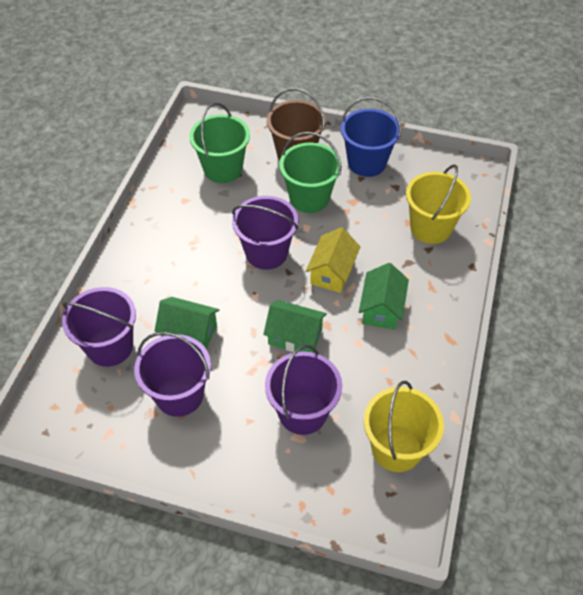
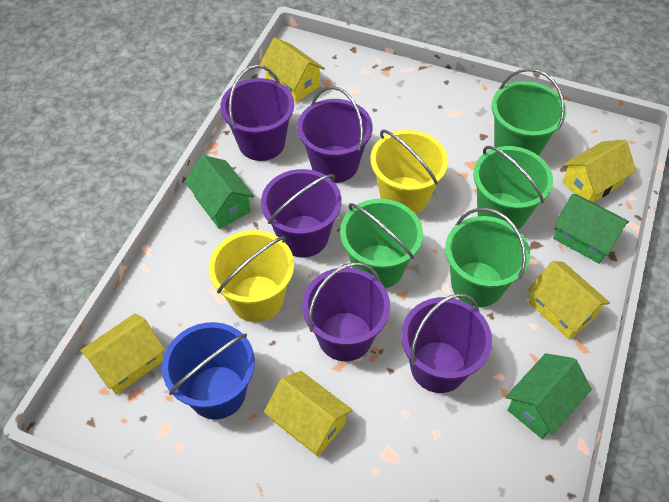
brown bucket: [267,88,326,161] = 1 -> none = 0
green bucket: [189,103,250,183] [279,132,342,213] = 2 -> [340,199,423,288] [445,208,530,307] [473,146,553,229] [492,68,566,156] = 4
purple bucket: [62,287,136,367] [134,332,211,417] [232,196,298,270] [265,345,342,435] = 4 -> [221,65,294,161] [261,169,342,257] [297,86,372,183] [302,262,390,361] [401,294,492,393] = 5
yellow house: [306,227,361,293] = 1 -> [80,313,165,394] [260,37,325,103] [264,371,352,457] [528,261,610,340] [562,140,636,202] = 5

